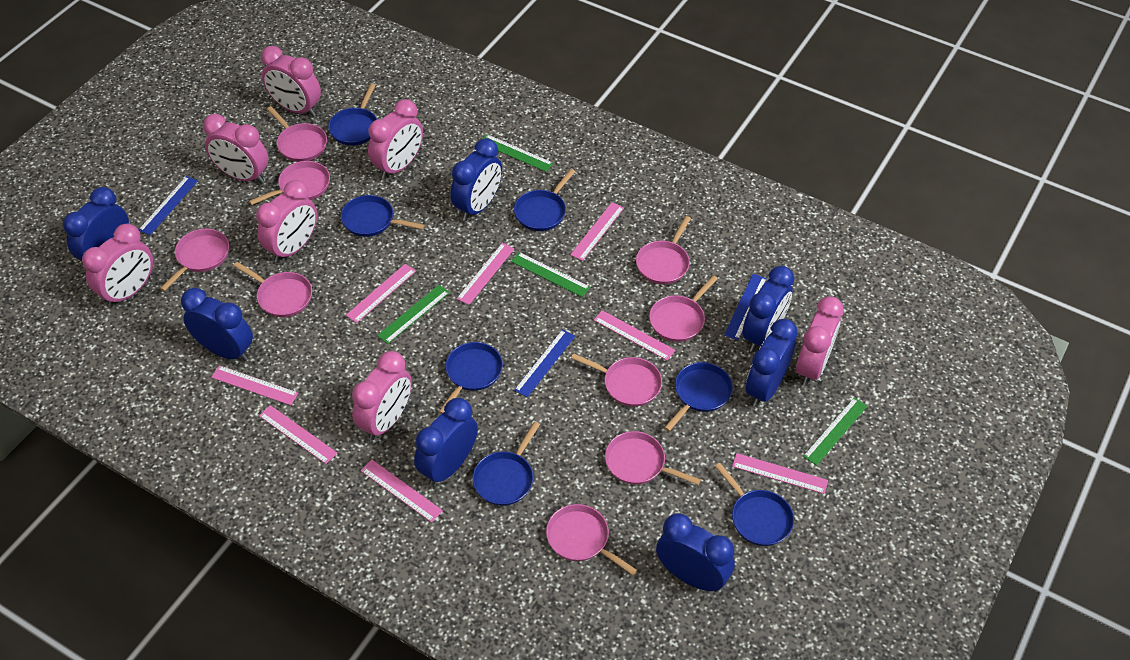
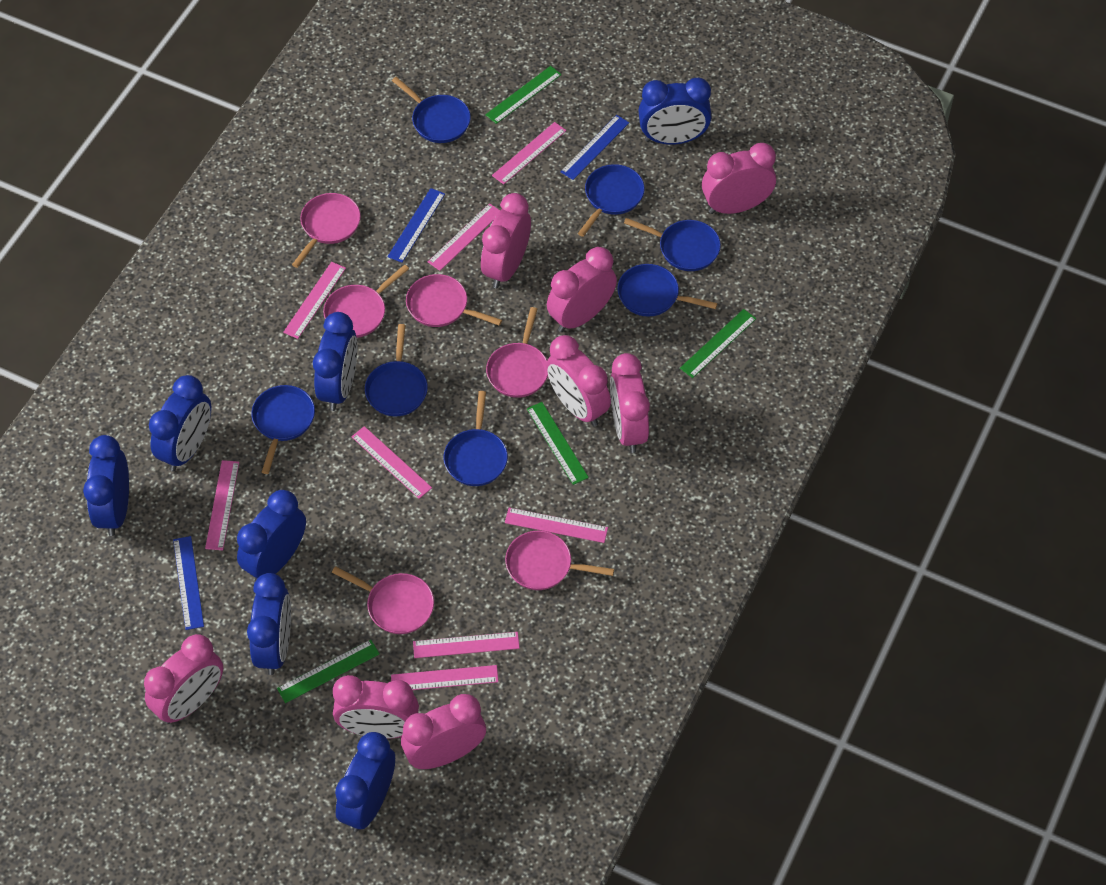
pink clock: [82,224,153,307] [203,114,268,184] [256,180,317,263] [261,46,321,117] [352,351,412,441] [368,99,423,179] [796,296,844,386] = 7 -> [144,634,223,724] [333,675,419,739] [401,694,486,769] [481,193,531,288] [546,335,611,426] [547,247,617,332] [610,353,650,453] [702,143,776,214] = 8
pink pan: [160,229,229,291] [234,262,312,317] [249,161,330,205] [267,106,327,162] [546,504,637,575] [571,353,662,407] [605,431,701,485] [636,216,691,284] [649,275,718,342] = 9 -> [292,193,361,268] [323,265,409,338] [332,566,434,634] [406,274,502,327] [486,307,548,398] [505,531,614,590] = 6

